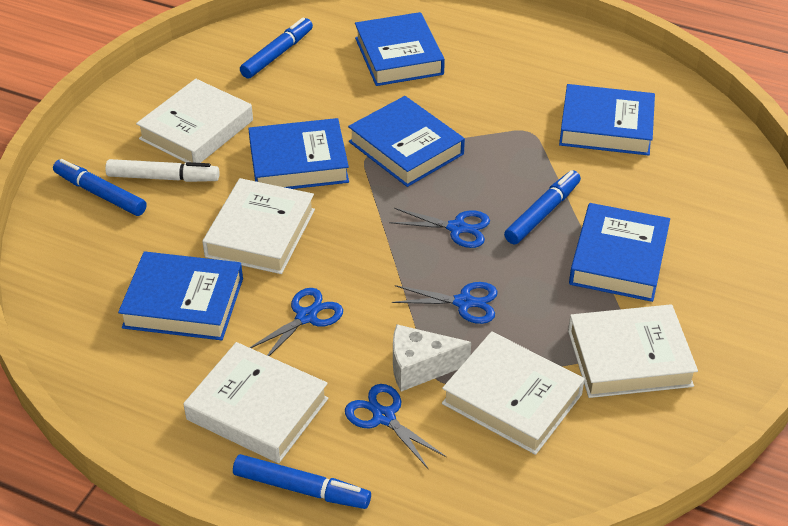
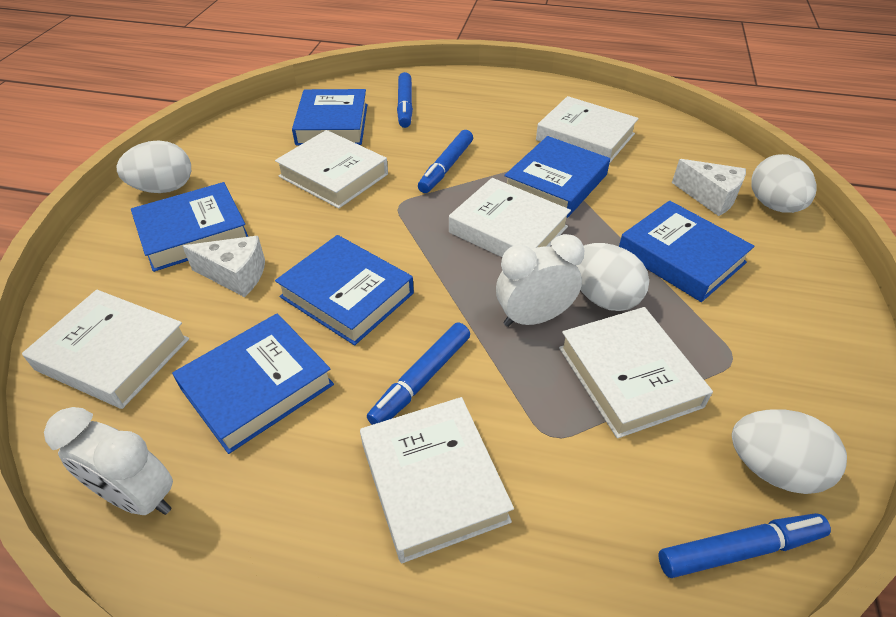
blue scissors: [249,288,343,356] [345,384,446,470] [389,208,490,248] [392,282,498,324] = 4 -> none = 0
white book: [136,79,253,163] [183,342,328,463] [202,178,315,274] [442,331,585,455] [568,304,698,398] = 5 -> [22,290,189,409] [275,130,388,209] [360,397,514,563] [449,178,571,257] [536,96,639,164] [559,307,713,438] = 6
white cheese: [393,324,471,391] = 1 -> [182,236,265,297] [672,159,746,216] = 2
white clock: none = 0 -> [44,407,173,515] [496,234,584,327] = 2
white egg: none = 0 -> [116,140,191,193] [576,243,649,311] [732,410,847,494] [751,154,816,213] = 4
white marker: [105,159,220,182] = 1 -> none = 0

